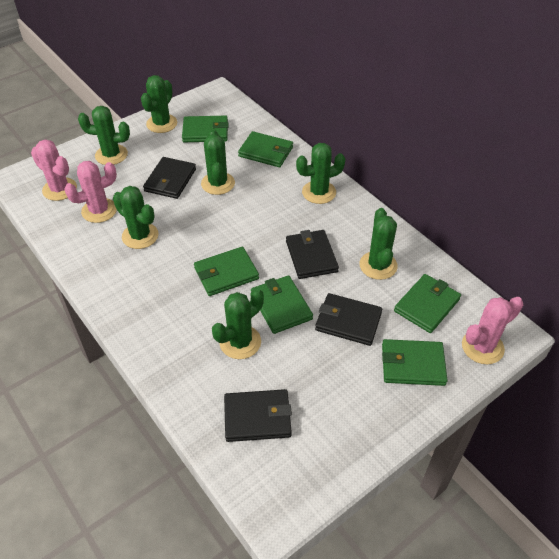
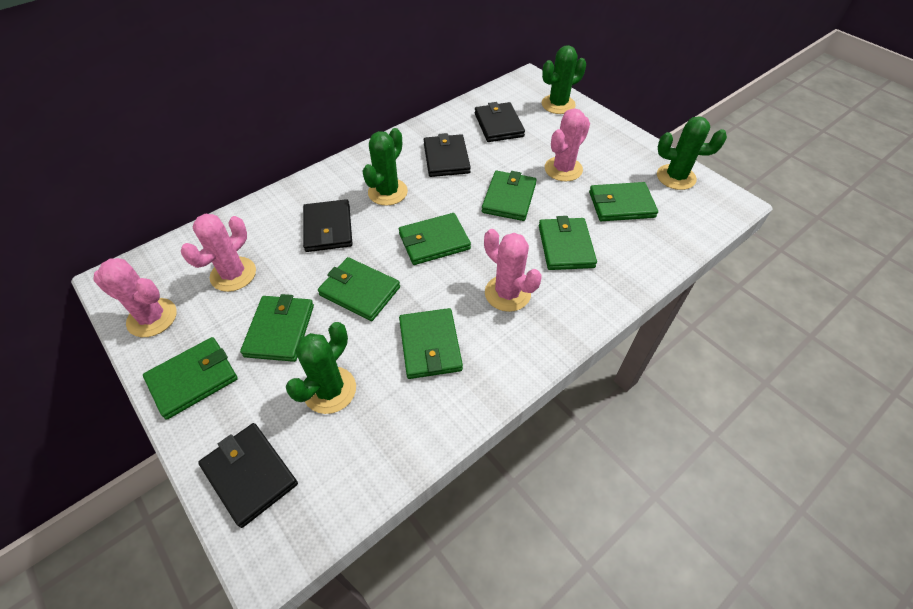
green cactus: [78,106,130,165] [113,186,158,249] [141,75,177,133] [201,129,235,195] [212,288,264,359] [296,143,346,204] [360,208,398,280] = 7 -> [286,322,356,414] [362,128,408,206] [542,45,586,114] [657,116,727,190] = 4
green wallet: [182,116,228,142] [194,247,259,296] [238,131,293,167] [251,275,313,334] [382,339,448,386] [394,274,461,333] = 6 -> [143,337,238,420] [240,294,314,362] [318,257,400,321] [399,213,471,265] [399,308,463,379] [482,171,537,221] [539,216,597,270] [589,182,658,221] = 8
pink cactus: [31,140,77,201] [64,161,117,223] [462,297,523,364] = 3 -> [93,258,177,337] [181,214,256,292] [484,229,542,312] [545,108,590,181] = 4

